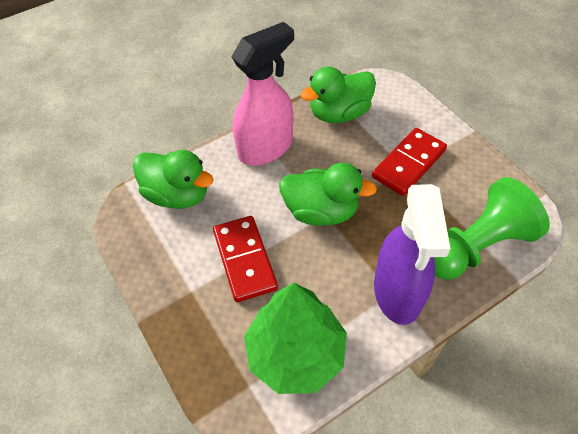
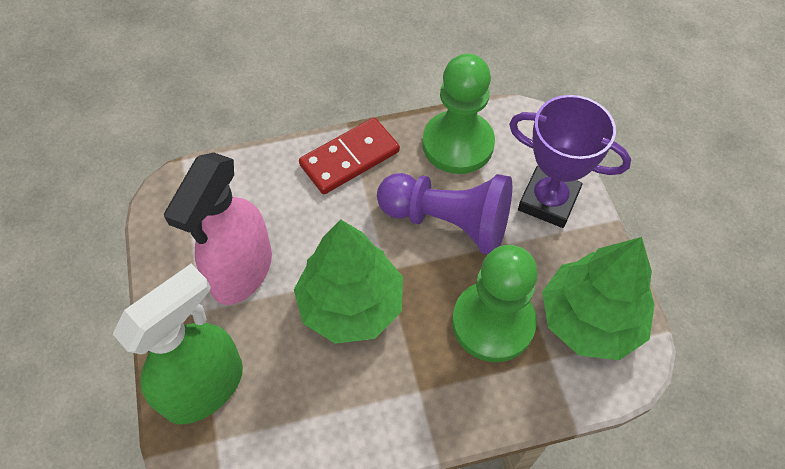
green duck: [133,150,214,209] [279,163,377,226] [301,66,376,123] = 3 -> none = 0
green pawn: [434,177,550,280] = 1 -> [422,53,495,174] [452,245,538,362] = 2
green spray bottle: none = 0 -> [113,264,243,424] = 1
green tree: [244,283,347,394] = 1 -> [294,219,403,344] [542,237,654,360] = 2
purple pawn: none = 0 -> [377,173,512,254] = 1
purple spray bottle: [374,184,451,325] = 1 -> none = 0
purple trophy: none = 0 -> [509,95,631,228] = 1
red domino: [213,216,278,302] [372,128,447,196] = 2 -> [299,118,400,194] = 1

